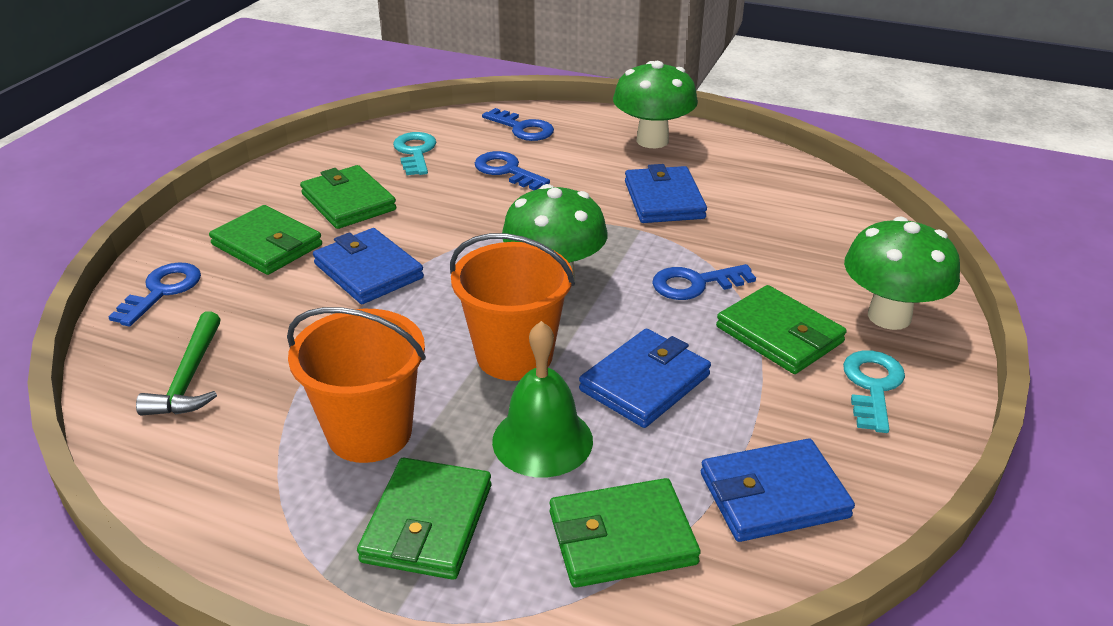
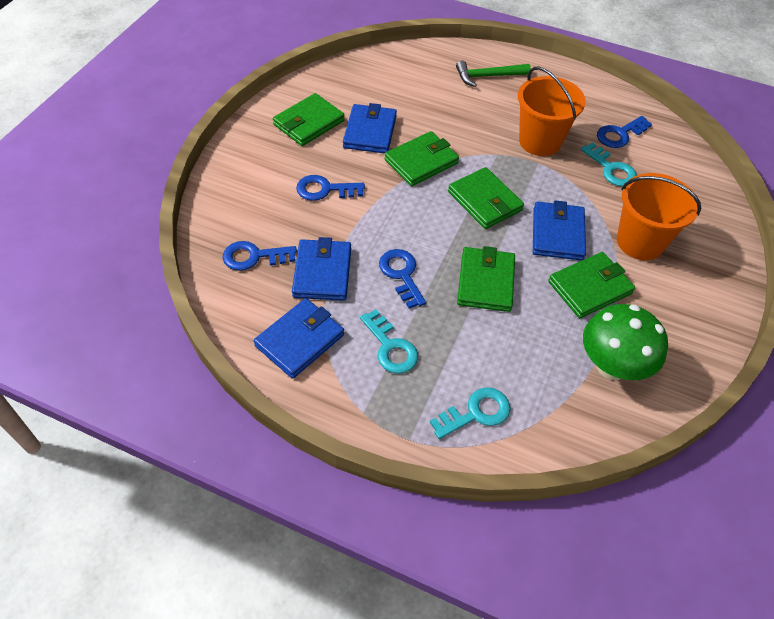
green bell: [492,321,593,477] = 1 -> none = 0
green mushroom: [502,184,608,281] [613,61,698,148] [844,216,960,330] = 3 -> [583,304,668,380] = 1
turquoise key: [393,132,436,175] [843,350,905,433] = 2 -> [360,309,418,374] [430,387,511,439] [581,142,637,187] = 3

